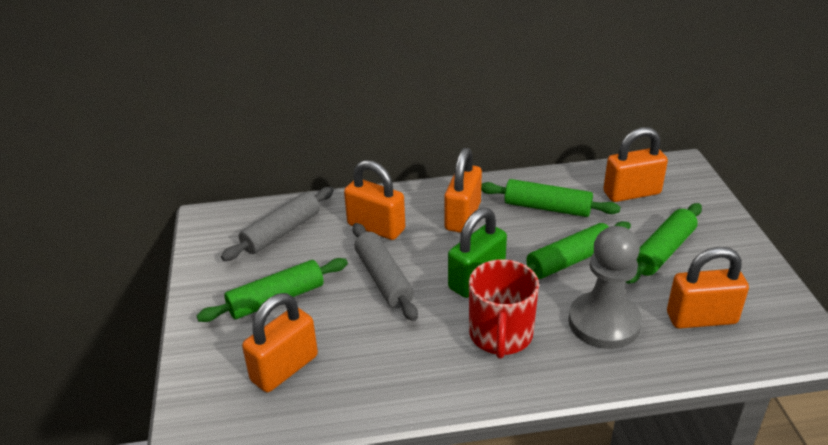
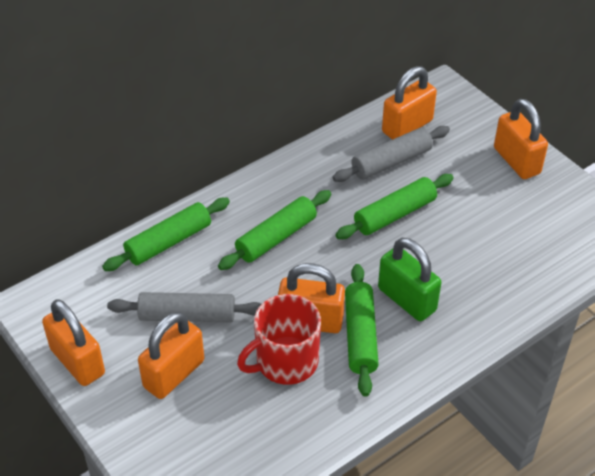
grey pawn: [568,226,642,349] = 1 -> none = 0

